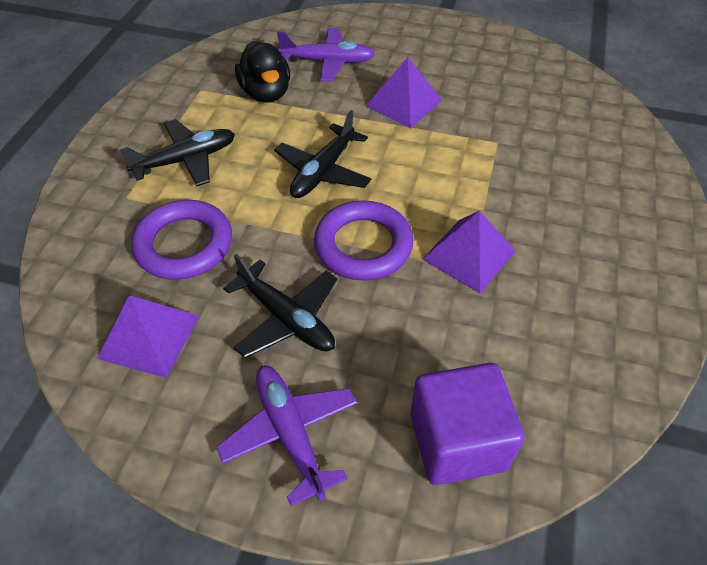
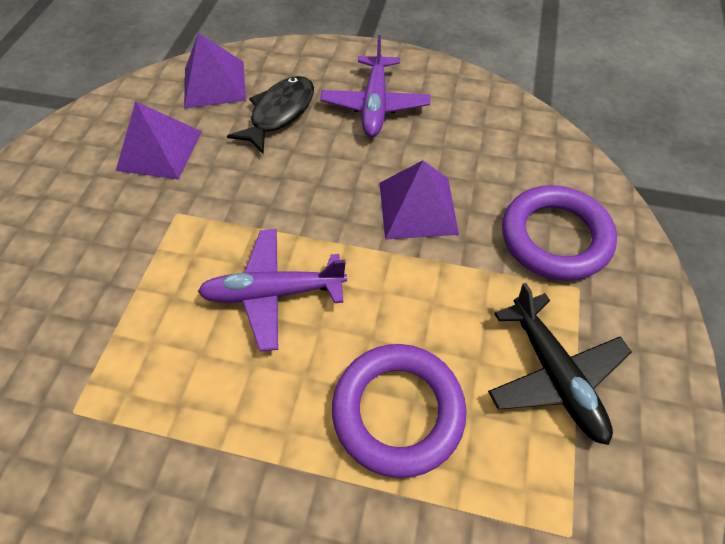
black duck: [235,41,290,103] = 1 -> none = 0
black fish: none = 0 -> [227,76,314,154] = 1
black plane: [119,119,235,186] [223,254,337,358] [274,110,371,198] = 3 -> [488,283,632,445] = 1
purple cube: [410,363,525,485] = 1 -> none = 0

